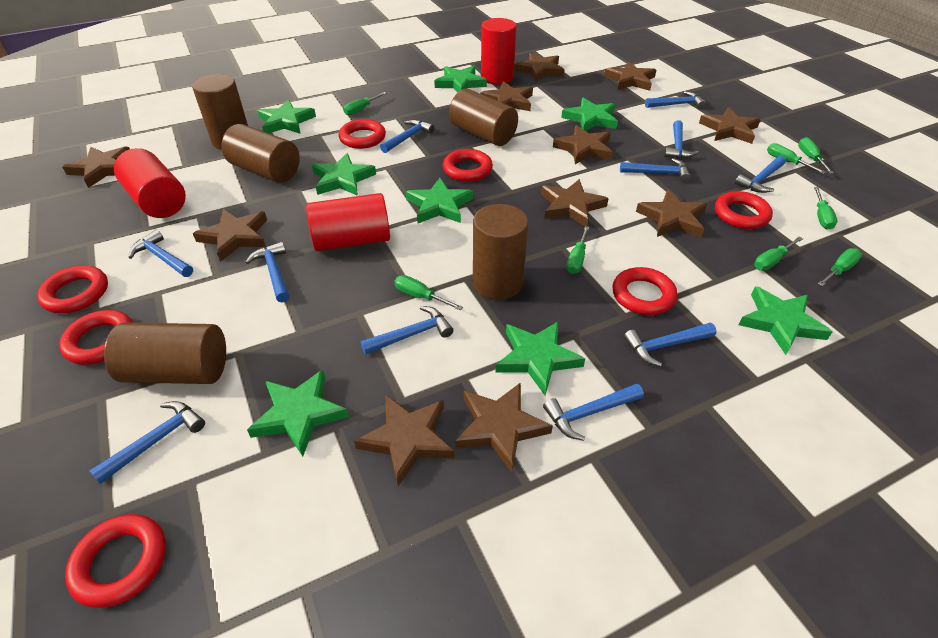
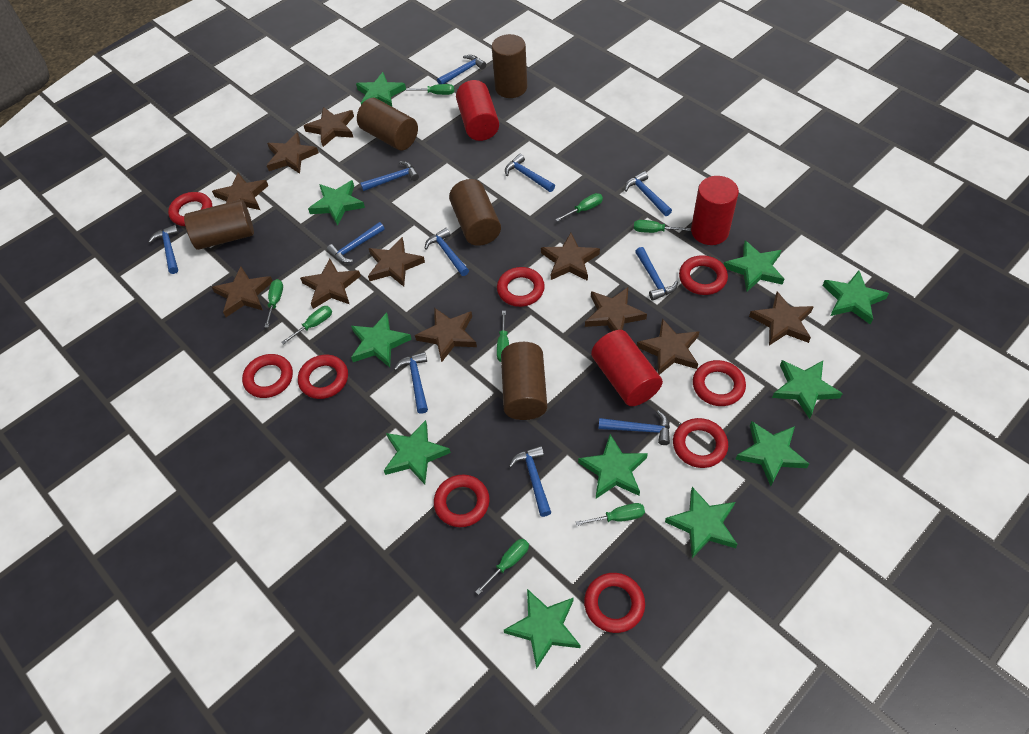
green star: [247,370,349,457] [257,100,316,134] [312,153,376,196] [406,178,473,223] [434,66,487,92] [495,321,585,395] [561,97,618,131] [738,286,833,355] = 8 -> [308,180,365,226] [351,313,412,367] [356,72,406,107] [384,420,451,484] [504,589,580,669] [578,434,648,499] [665,487,738,558] [724,240,784,292] [735,421,809,486] [772,360,843,419] [823,270,889,325] = 11
red ring: [37,265,108,313] [59,310,133,365] [65,514,166,608] [339,119,386,149] [443,149,493,182] [613,267,677,315] [715,191,773,229] = 7 -> [168,192,212,226] [242,354,293,398] [298,355,348,399] [434,474,489,527] [497,267,545,307] [584,573,645,633] [673,418,728,468] [679,255,728,295] [693,360,746,406] = 9

